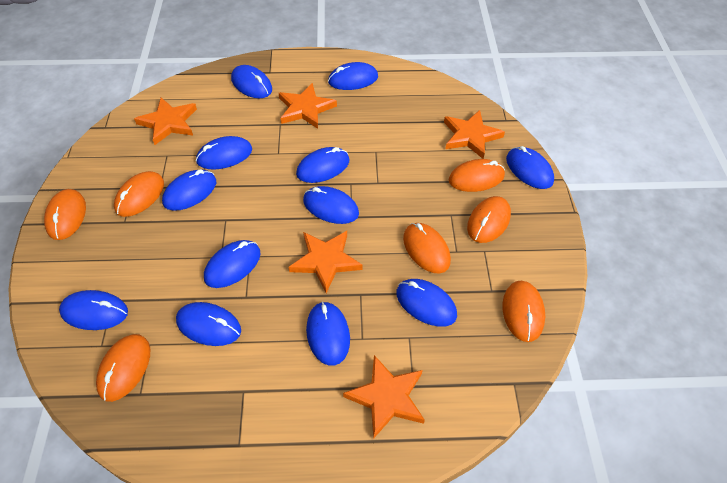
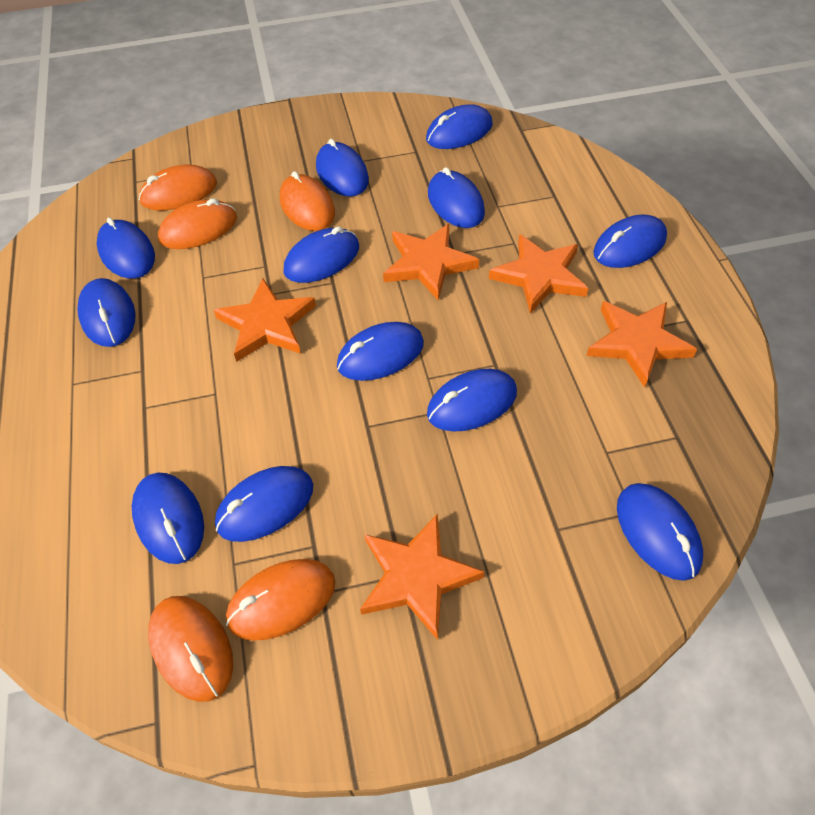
orange mouse: [44,189,86,240] [96,334,150,402] [114,171,164,217] [403,223,451,274] [449,159,505,192] [467,196,511,243] [502,281,545,342] = 7 -> [139,164,217,211] [148,596,233,702] [158,198,237,249] [226,559,335,641] [280,171,335,231] = 5

